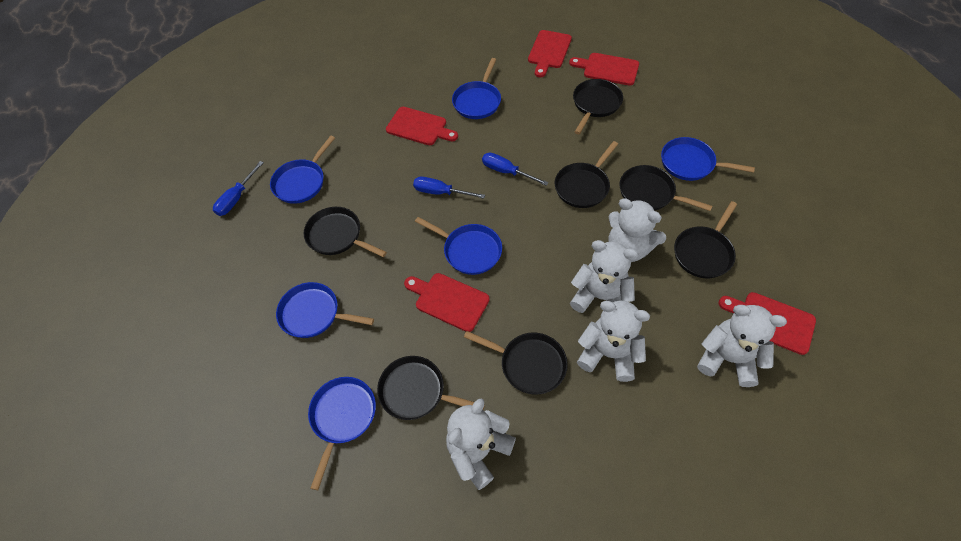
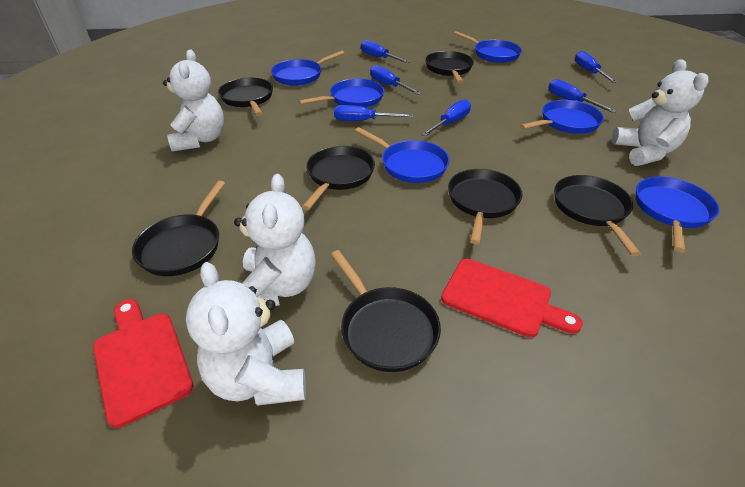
blue screwdriver: [213,161,264,216] [413,177,485,199] [482,153,549,186] = 3 -> [334,105,413,121] [361,40,410,63] [370,65,421,95] [421,99,471,136] [548,79,617,113] [575,51,618,83] = 6
red cutting board: [386,107,458,145] [404,273,490,332] [528,30,572,77] [569,53,639,86] [719,292,816,355] = 5 -> [93,299,194,428] [441,259,583,337] = 2
white teddy bear: [446,398,516,490] [570,240,638,313] [577,301,650,382] [608,198,666,262] [697,305,787,387] = 5 -> [163,50,224,152] [186,262,306,406] [234,174,316,306] [612,59,708,166] = 4

